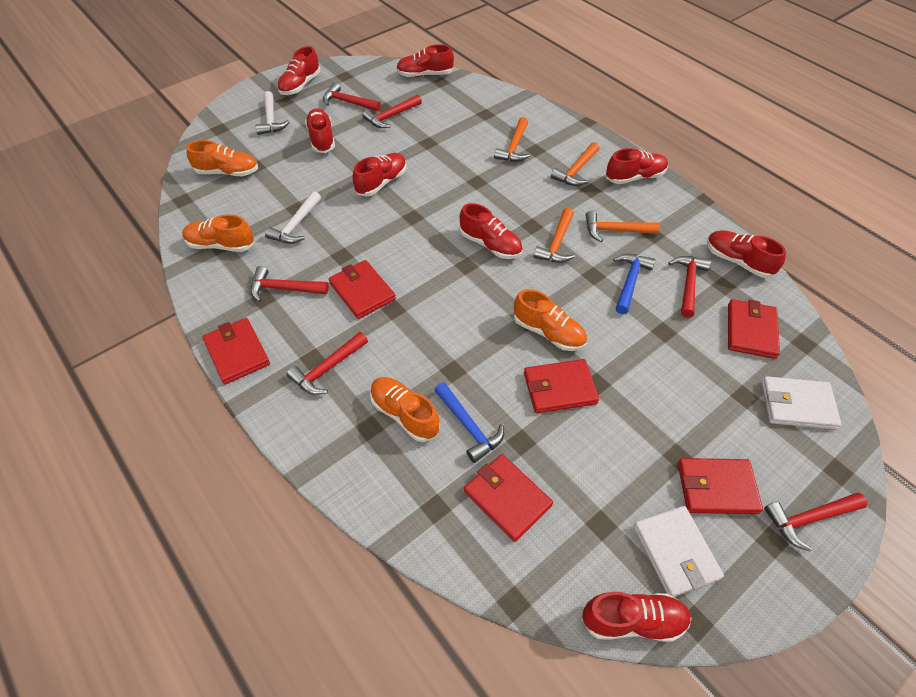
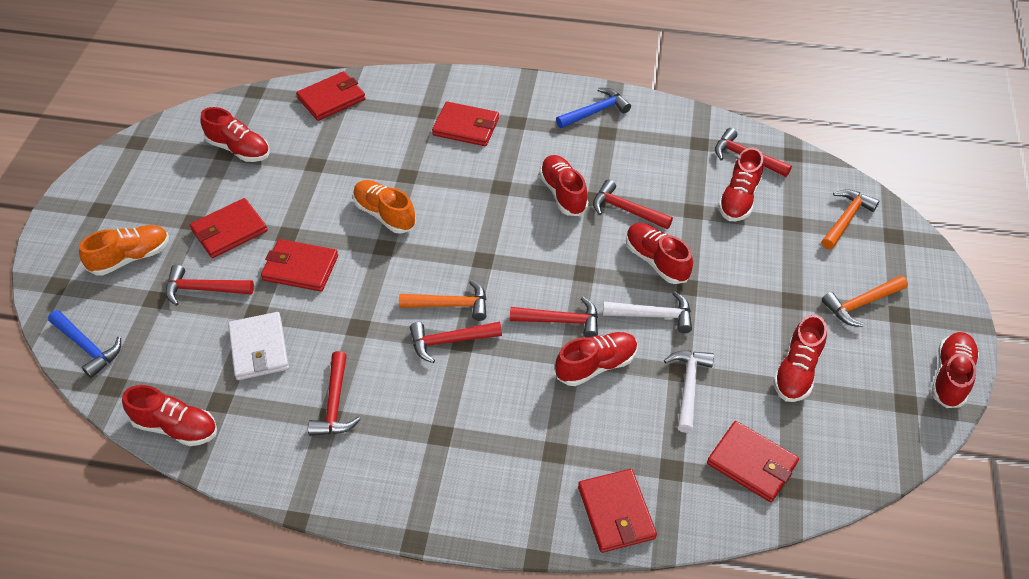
orange hammer: [494,117,530,162] [533,208,575,263] [551,142,600,186] [585,211,660,242] = 4 -> [399,280,486,321] [821,189,879,250] [822,275,908,327] = 3
orange shoe: [182,214,254,252] [186,140,258,176] [370,377,440,442] [514,289,587,351] = 4 -> [79,225,169,276] [353,180,416,234] = 2
white wallet: [634,506,724,597] [761,376,842,430] = 2 -> [228,312,289,380] = 1

